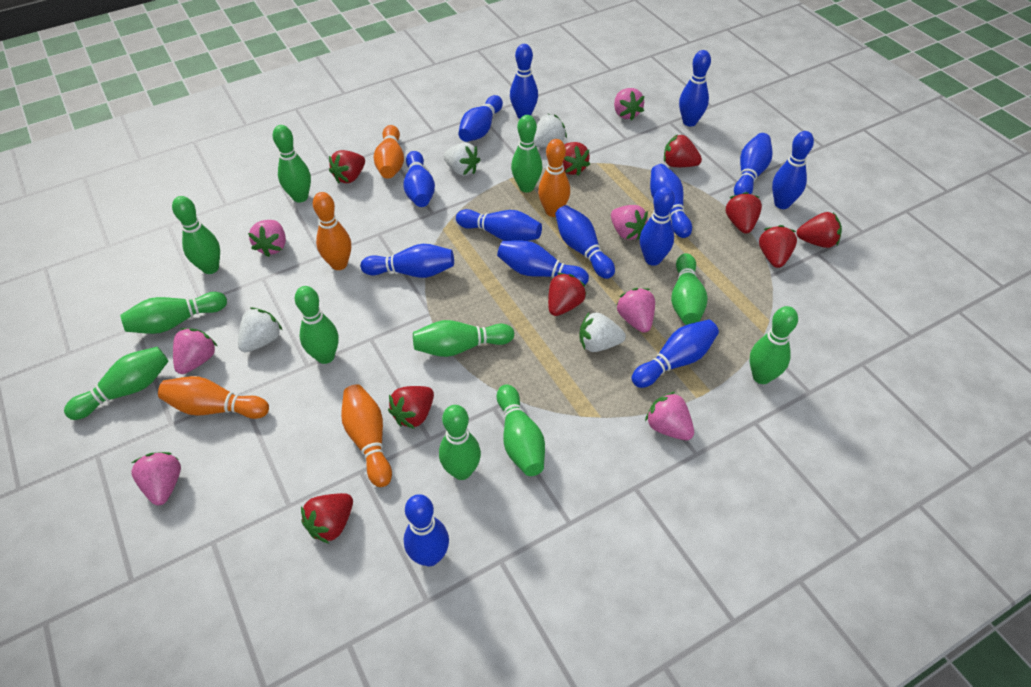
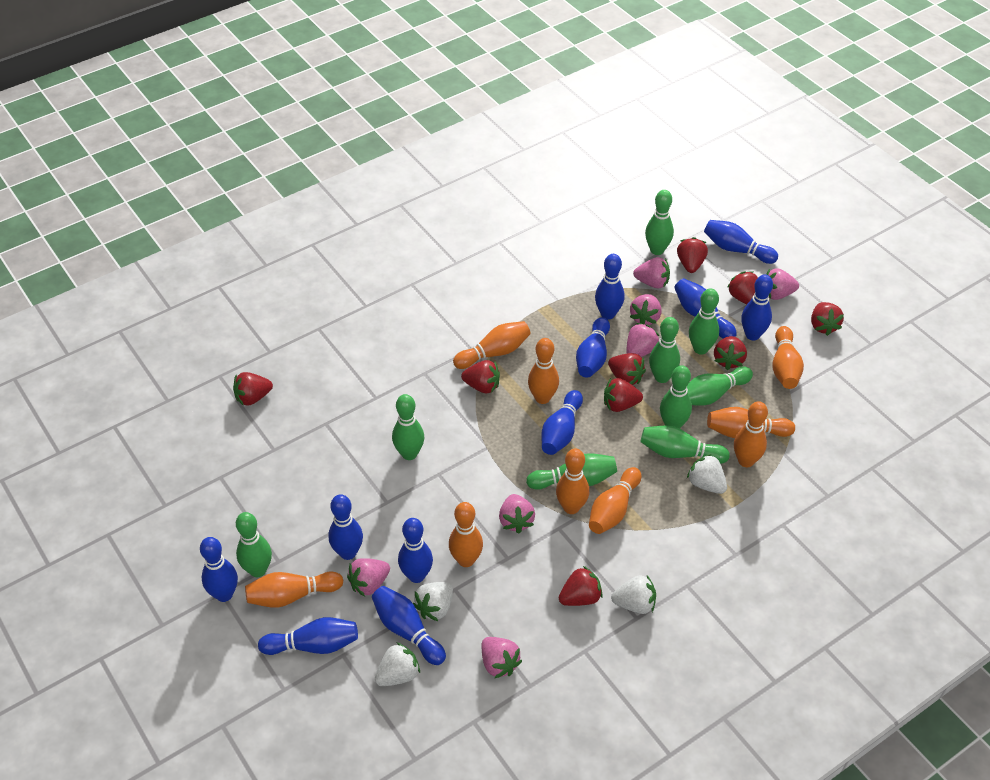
blue bowling pin: [360,244,454,278] [404,151,435,207] [404,494,449,566] [456,209,542,241] [458,95,503,142] [497,240,589,285] [510,44,538,119] [555,205,615,279] [632,320,719,388] [640,187,675,266] [650,164,692,238] [679,50,711,127] [734,133,773,195] [772,131,814,209] = 14 -> [200,537,238,602] [258,617,358,655] [328,494,363,560] [372,586,446,665] [398,518,433,583] [541,390,583,455] [576,317,610,378] [595,254,625,320] [674,278,737,339] [704,220,778,264] [741,274,773,340] = 11
green bowling pin: [64,347,169,420] [120,292,227,334] [172,196,220,274] [273,125,311,203] [295,286,339,364] [413,320,514,357] [439,405,481,480] [497,384,545,476] [511,115,543,192] [671,253,708,325] [750,306,798,384] = 11 -> [236,512,272,577] [392,394,424,460] [526,453,617,490] [641,425,730,464] [645,190,674,255] [649,317,680,383] [660,365,692,429] [687,366,753,406] [689,288,719,355] = 9
orange bowling pin: [158,376,269,419] [313,192,351,270] [341,384,392,487] [373,125,404,179] [538,139,570,217] = 5 -> [245,572,343,608] [449,502,483,567] [453,321,531,369] [528,338,559,404] [556,449,589,514] [589,467,642,534] [707,407,795,438] [734,401,768,467] [772,326,804,389] = 9

